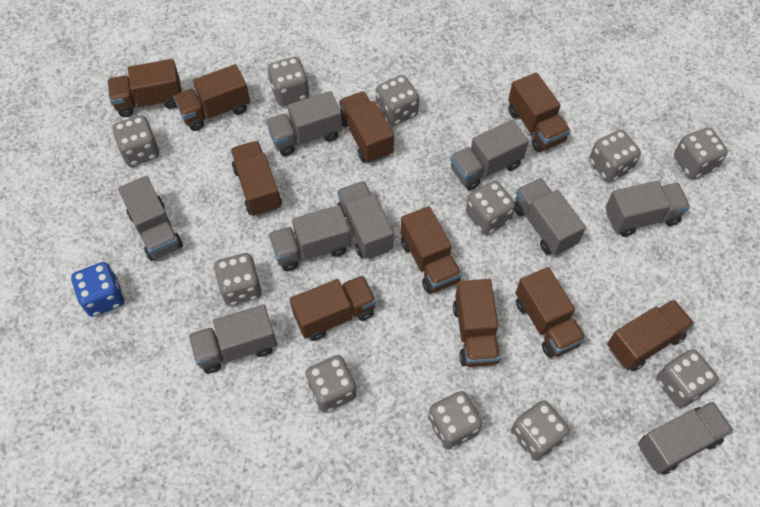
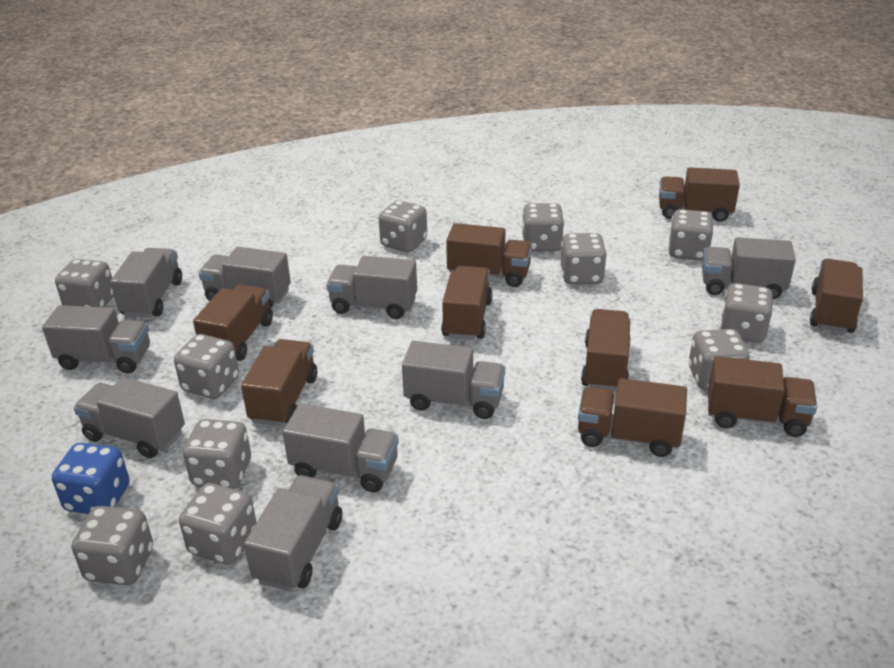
brown truck: [107,59,182,117] [174,64,250,131] [231,141,282,217] [290,275,376,341] [339,91,394,163] [400,206,462,294] [453,279,500,367] [508,72,571,152] [516,267,586,358] [607,299,694,371] = 10 -> [193,284,273,361] [241,339,317,426] [441,266,493,340] [446,223,532,287] [578,378,687,457] [581,309,631,391] [659,167,740,222] [708,356,817,437] [810,259,863,333] = 9

